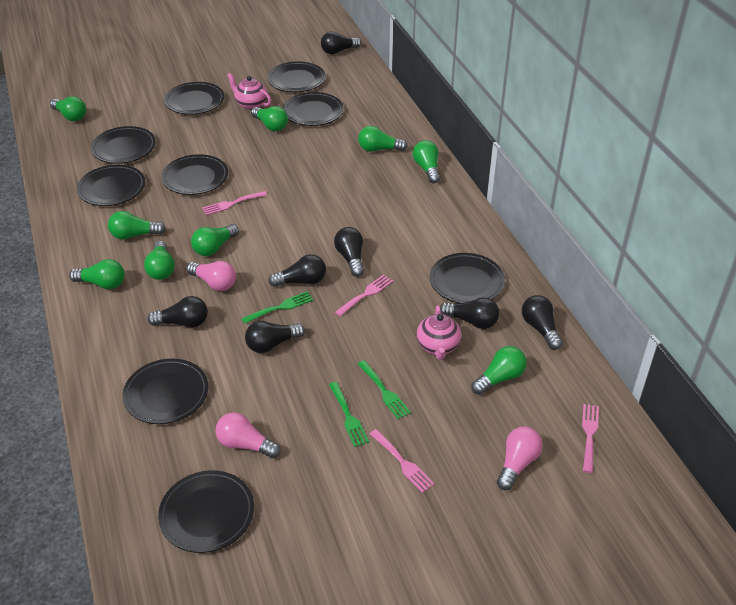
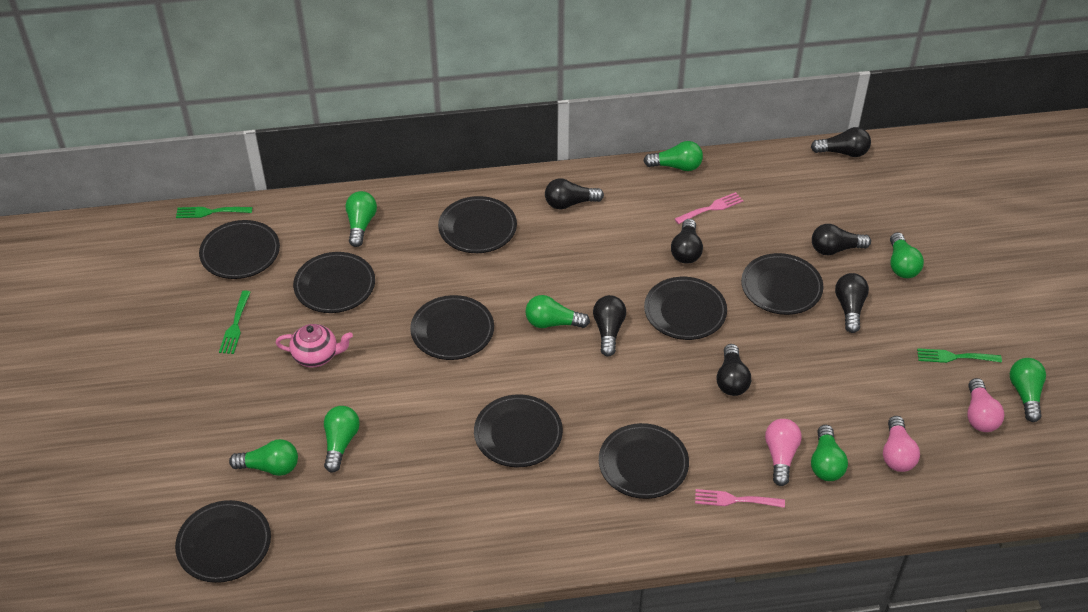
green light bulb: [50,96,86,121] [69,259,124,289] [108,211,166,240] [144,241,175,280] [191,224,239,256] [251,106,288,131] [358,126,408,152] [413,140,440,183] [471,346,527,395] = 9 -> [229,439,298,476] [324,406,360,472] [345,191,377,247] [525,295,590,328] [644,141,703,171] [811,425,848,481] [890,232,924,278] [1010,358,1046,422] = 8
pink fork: [202,191,267,215] [335,274,393,316] [370,429,435,493] [582,404,599,473] = 4 -> [675,192,743,224] [695,489,785,508] = 2
pink teapot: [227,73,271,110] [417,305,461,360] = 2 -> [276,324,353,367] = 1

